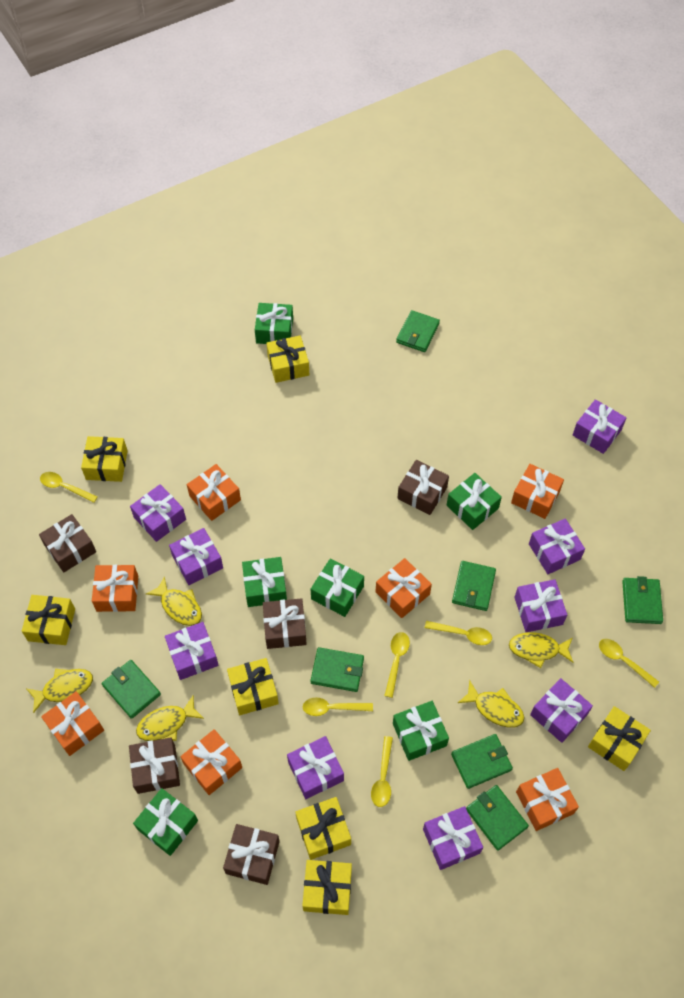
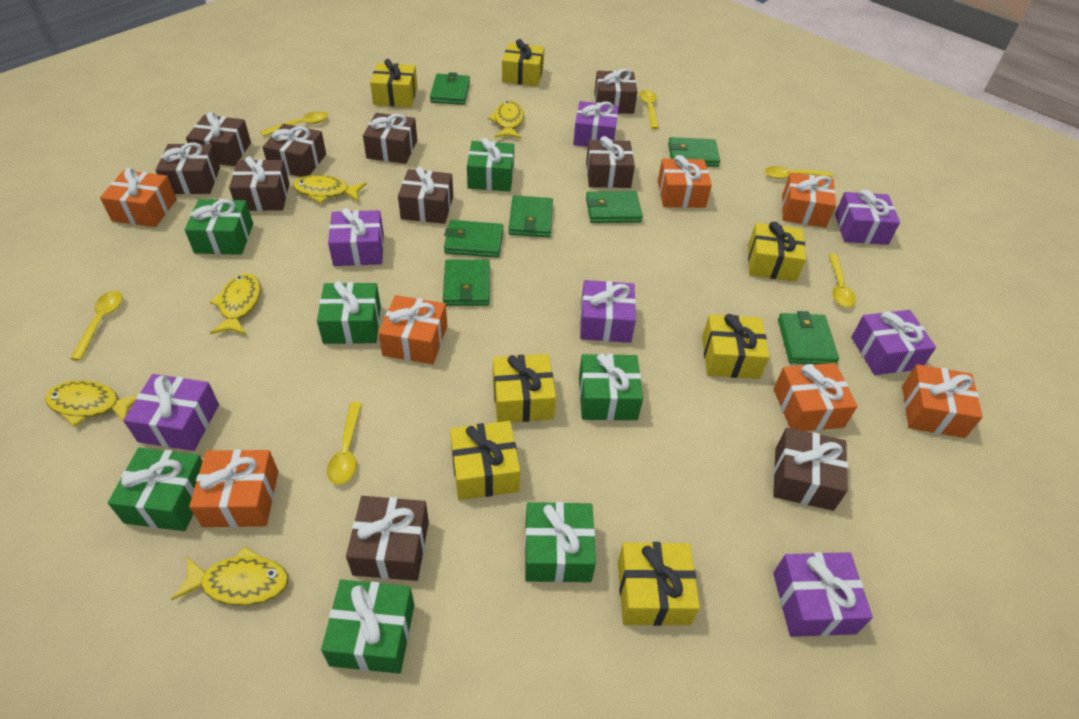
brown gift: [39,514,96,572] [129,737,180,794] [223,824,280,885] [263,598,307,649] [397,460,449,515] = 5 -> [156,142,220,194] [186,112,251,166] [229,156,289,211] [263,124,326,177] [346,496,429,581] [363,113,417,164] [398,167,453,224] [586,136,635,188] [594,68,637,114] [773,428,848,511] = 10
green gift: [133,788,198,856] [242,557,287,607] [255,303,293,344] [311,558,364,617] [393,701,449,761] [447,473,502,530] = 6 -> [108,447,203,531] [185,199,253,255] [317,281,381,344] [321,580,414,674] [467,138,514,191] [525,502,596,583] [579,353,643,421] = 7
purple gift: [130,484,186,542] [165,622,219,680] [169,528,223,585] [287,736,344,799] [423,806,483,870] [514,579,567,632] [529,518,585,574] [530,678,593,743] [573,399,627,454] = 9 -> [123,374,219,451] [328,208,384,266] [573,101,619,147] [580,280,636,343] [773,552,873,637] [835,189,900,245] [851,310,936,375] = 7

